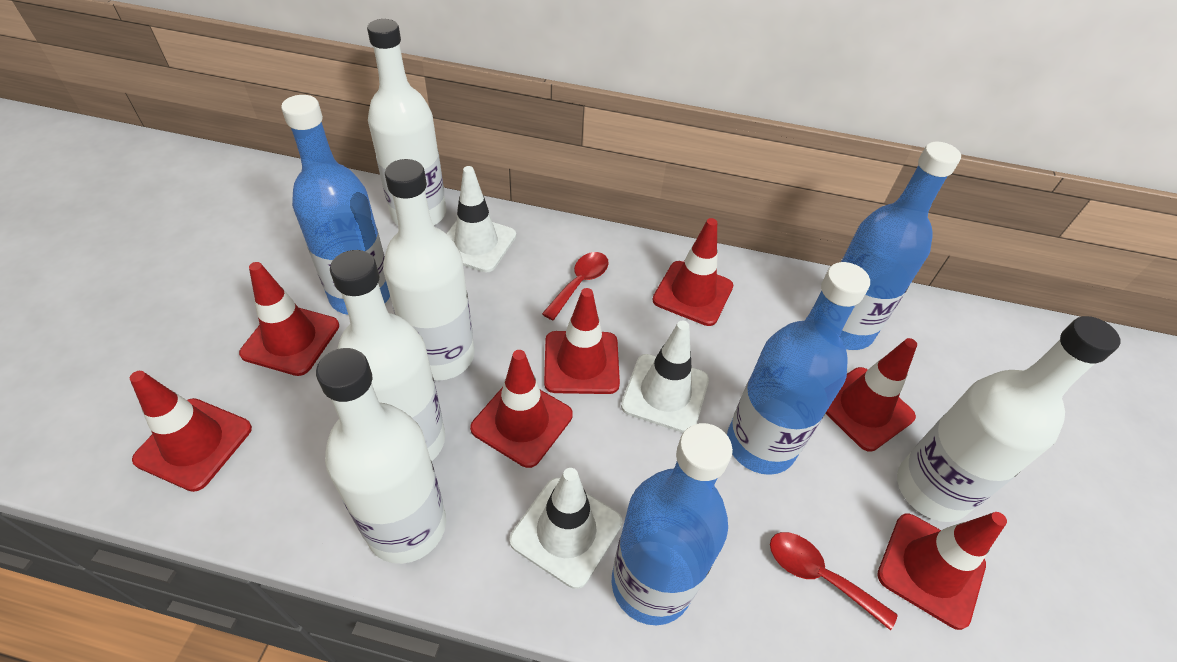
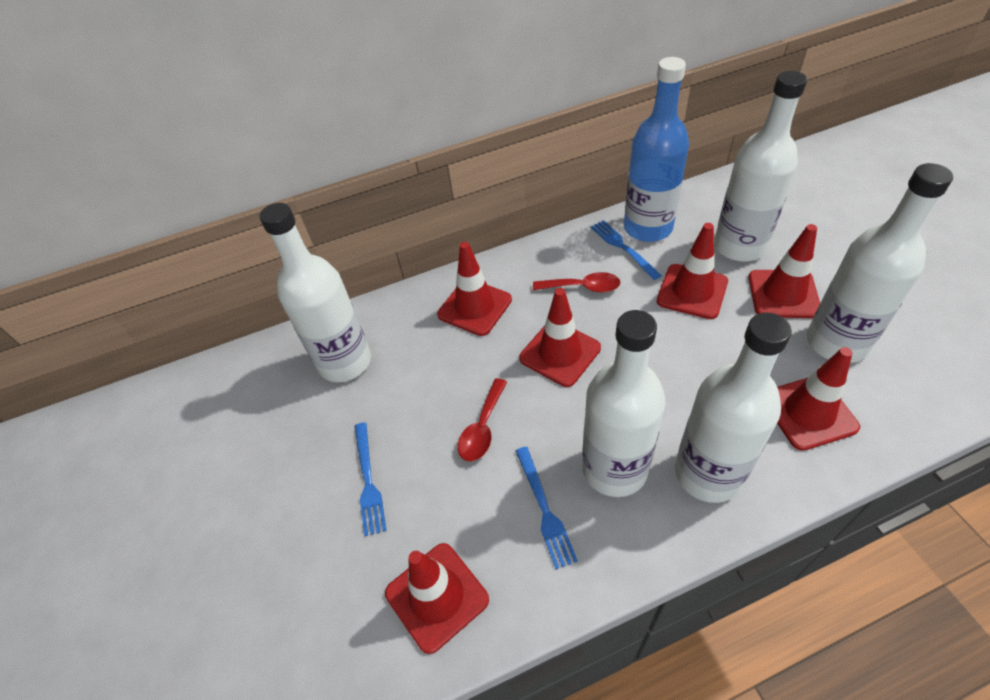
blue bottle: [281,95,390,315] [611,423,733,625] [727,262,870,475] [840,142,961,350] = 4 -> [624,57,689,242] = 1
blue fork: none = 0 -> [355,422,386,536] [516,447,578,569] [591,220,662,280] = 3
red traffic cone: [130,371,252,492] [239,262,339,376] [470,350,573,468] [544,288,620,394] [652,218,733,326] [826,338,917,451] [877,512,1007,630] = 7 -> [385,543,489,654] [437,242,512,336] [519,288,601,387] [657,223,728,319] [748,224,820,318] [777,347,860,451] = 6
white traffic cone: [446,166,516,272] [510,468,622,589] [621,321,709,433] = 3 -> none = 0

